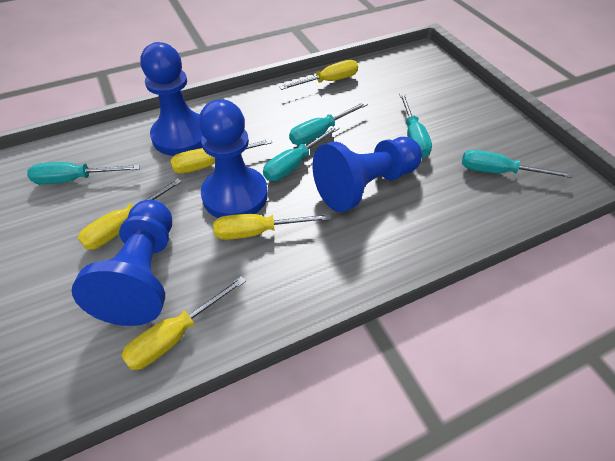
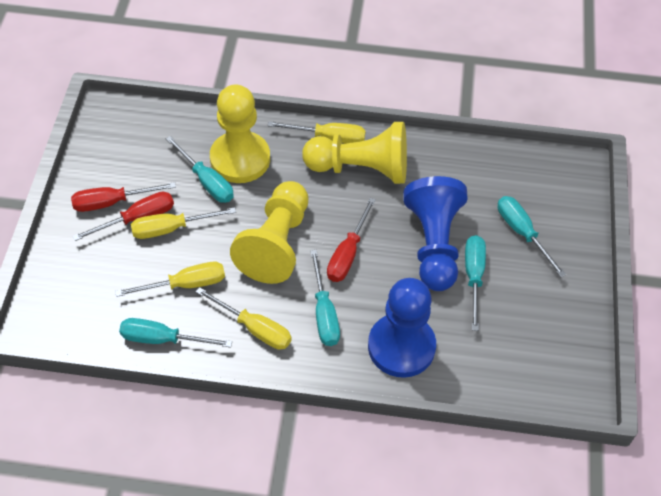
blue pawn: [72,200,172,326] [140,42,203,156] [199,99,268,218] [313,137,422,212] = 4 -> [368,278,436,378] [403,176,468,291] = 2
red screwdriver: none = 0 -> [71,182,176,212] [73,192,174,241] [327,198,376,282] = 3
yellow pawn: none = 0 -> [210,84,270,183] [230,181,309,284] [302,122,407,184] = 3
yellow screwdriver: [78,178,182,250] [121,276,246,370] [170,139,272,174] [213,214,331,240] [279,60,358,90] = 5 -> [115,262,225,297] [131,207,236,239] [196,287,292,350] [268,121,366,144] = 4

